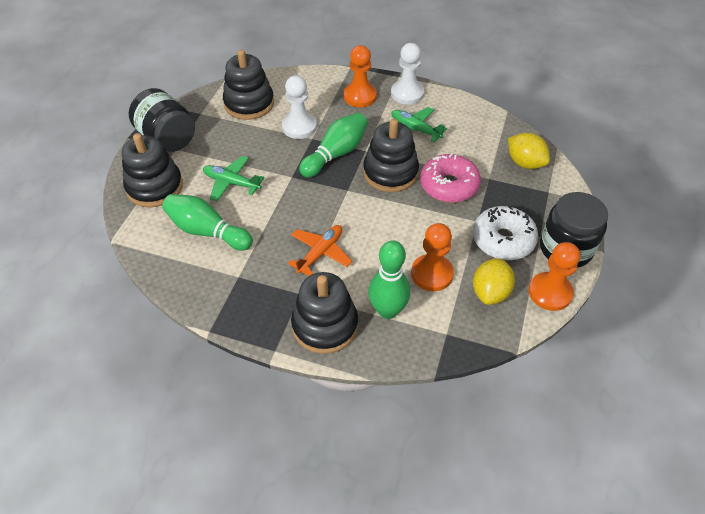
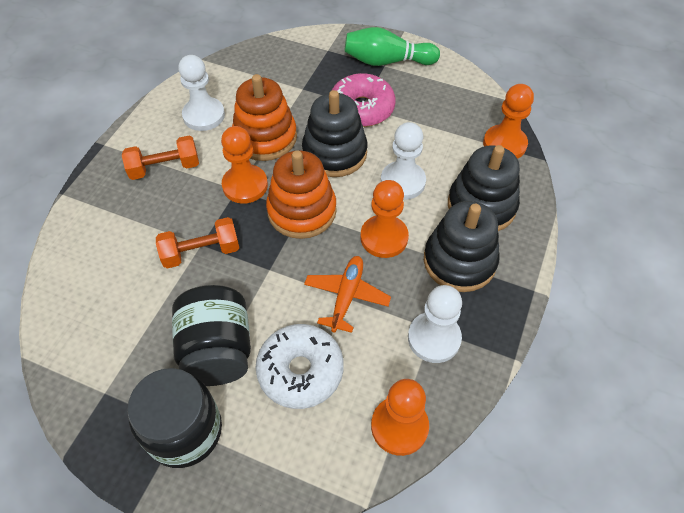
black stacking toy: [122,133,183,208] [223,50,274,120] [291,272,358,354] [363,119,419,192] = 4 -> [302,90,368,177] [424,201,500,292] [448,145,520,231] = 3
green bowling pin: [162,194,253,251] [299,113,368,178] [368,240,410,319] = 3 -> [345,27,440,66] = 1
green plane: [203,156,264,201] [392,107,447,142] = 2 -> none = 0
orange dumbbell: none = 0 -> [122,136,199,180] [156,217,239,269] = 2
orange pawn: [344,45,377,107] [411,223,454,291] [529,242,580,311] = 3 -> [221,126,268,204] [361,180,409,258] [371,379,429,456] [483,84,534,159] = 4
orange stacking toy: none = 0 -> [232,74,297,161] [266,150,337,239] = 2
white pawn: [282,75,317,139] [391,43,424,105] = 2 -> [178,55,225,131] [381,122,426,200] [408,285,462,363] = 3
yellow lemon: [473,259,515,305] [508,133,550,169] = 2 -> none = 0

